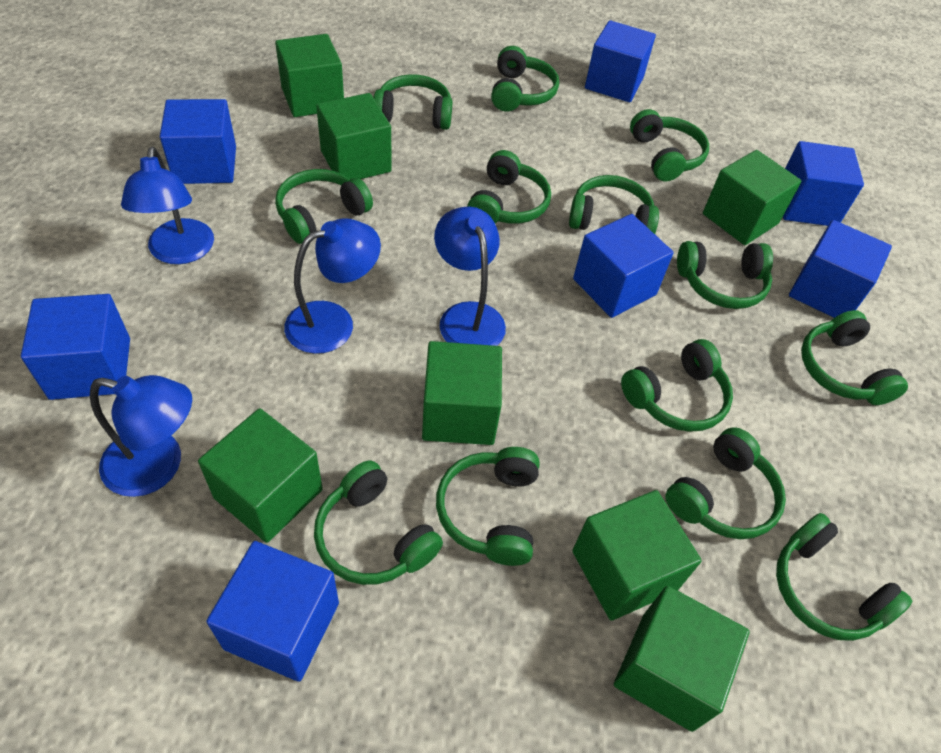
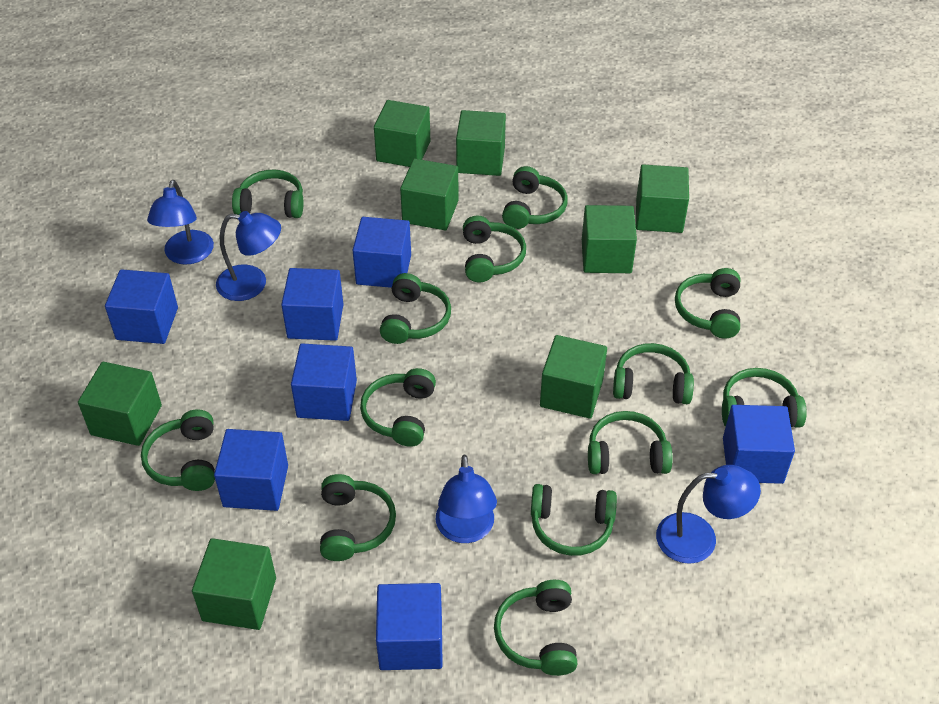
green cube: [198,408,323,543] [275,34,344,117] [316,93,392,179] [422,341,502,445] [572,490,702,621] [614,586,750,732] [703,150,801,245] = 7 -> [78,362,162,446] [192,538,276,630] [374,100,430,167] [400,159,459,230] [456,110,506,176] [540,335,607,419] [582,205,637,273] [636,165,689,233] = 8

